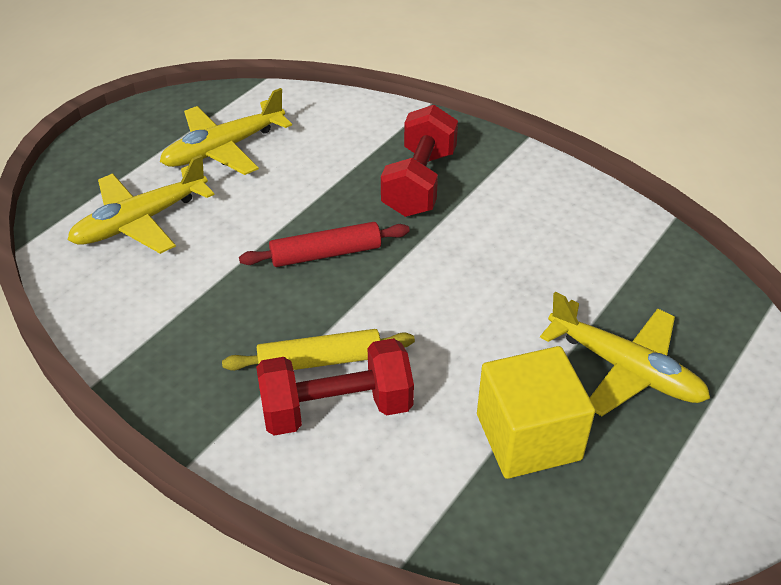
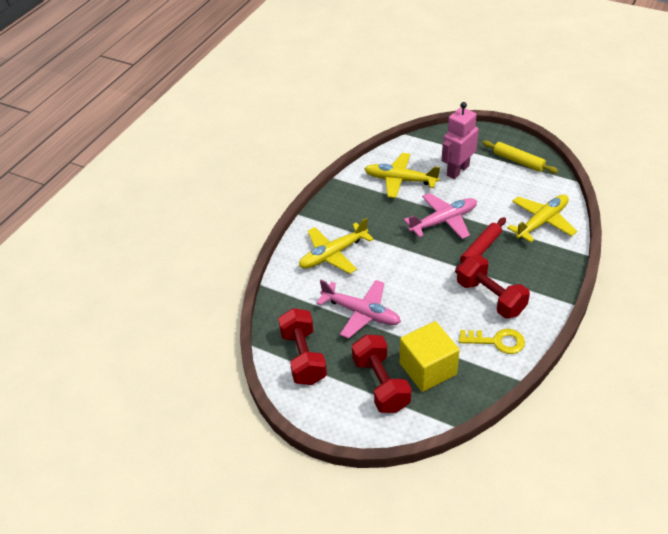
pink plane: none = 0 -> [316,280,401,339] [404,193,477,239] = 2
pink robot: none = 0 -> [442,102,479,179] = 1
red dumbbell: [256,338,414,436] [381,105,458,217] = 2 -> [278,308,327,385] [352,335,411,413] [457,255,530,319] = 3
yellow key: none = 0 -> [459,329,525,354] = 1

